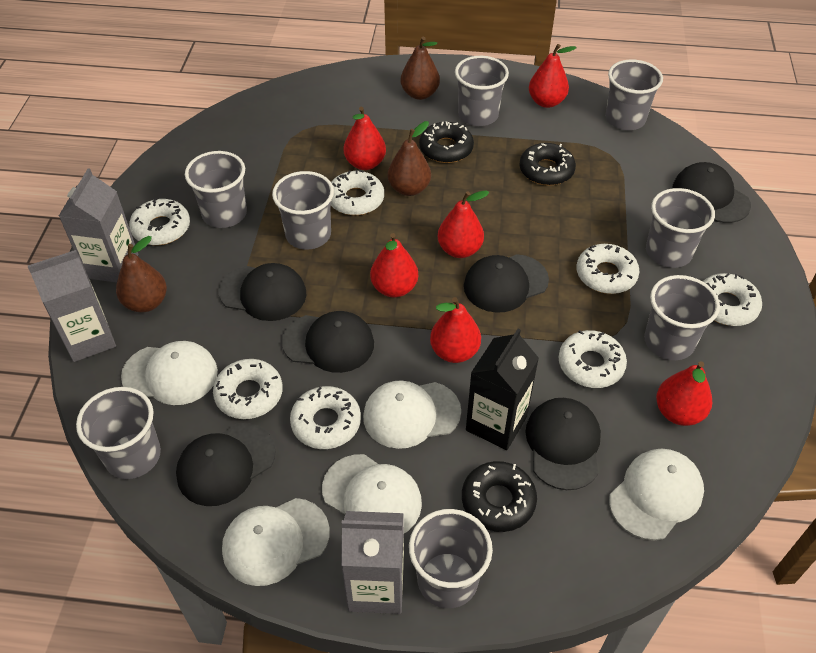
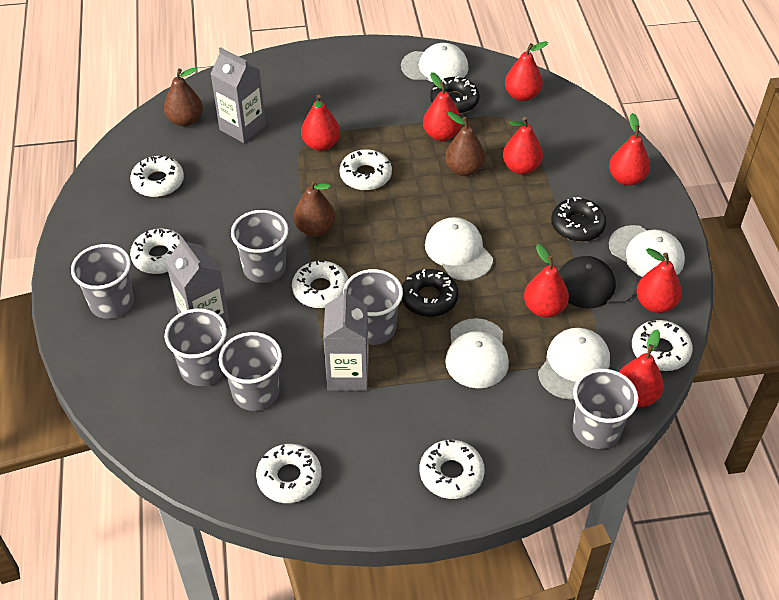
black cap: [176,423,276,506] [219,263,306,321] [282,311,374,373] [464,254,549,313] [525,398,601,490] [673,162,751,223] = 6 -> [559,256,637,309] = 1
black carton: [466,329,539,450] = 1 -> none = 0
grey cup: [76,387,161,479] [185,151,247,228] [272,171,334,250] [409,509,493,608] [455,56,509,126] [605,59,663,130] [644,275,720,360] [646,188,715,268] = 8 -> [71,244,134,319] [164,308,227,386] [219,332,282,411] [231,210,288,283] [343,269,403,345] [573,369,638,449] = 6
red pear: [343,107,386,170] [370,233,418,297] [430,297,481,363] [438,191,489,258] [529,44,577,108] [656,361,712,426] = 6 -> [301,95,340,151] [423,72,462,141] [503,117,543,174] [505,41,548,101] [524,244,569,318] [609,113,650,186] [619,329,664,407] [636,248,682,313] = 8

